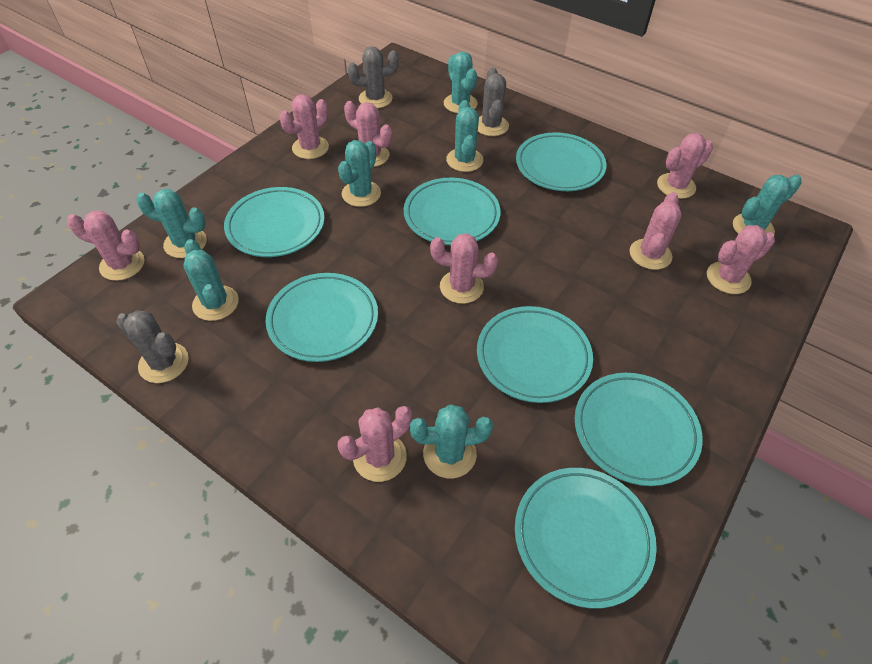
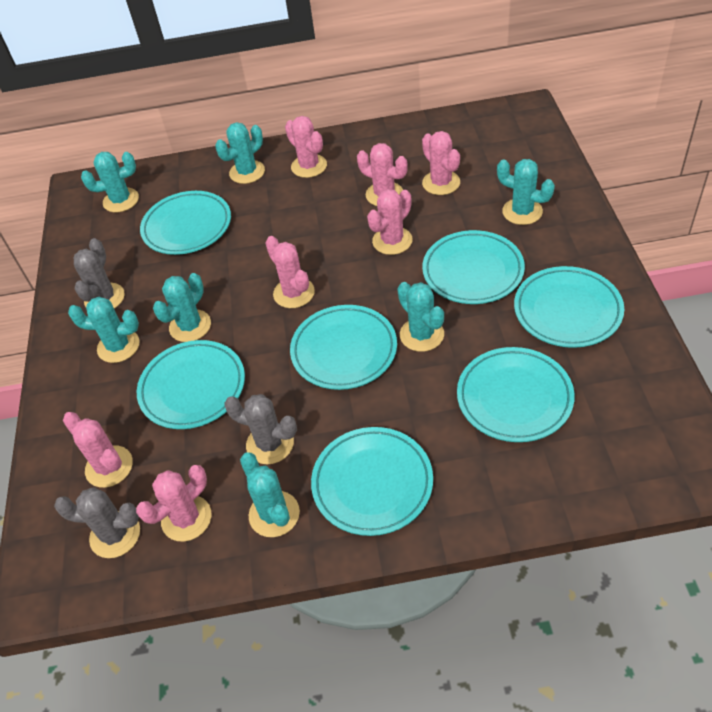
pink cactus: [67,210,144,281] [280,94,329,159] [338,406,412,482] [344,101,392,167] [430,233,498,304] [630,192,682,270] [657,133,713,199] [707,225,775,294] = 8 -> [63,412,133,488] [136,465,212,542] [265,236,315,308] [285,116,327,178] [357,143,408,206] [367,189,412,255] [422,131,460,195] = 7

